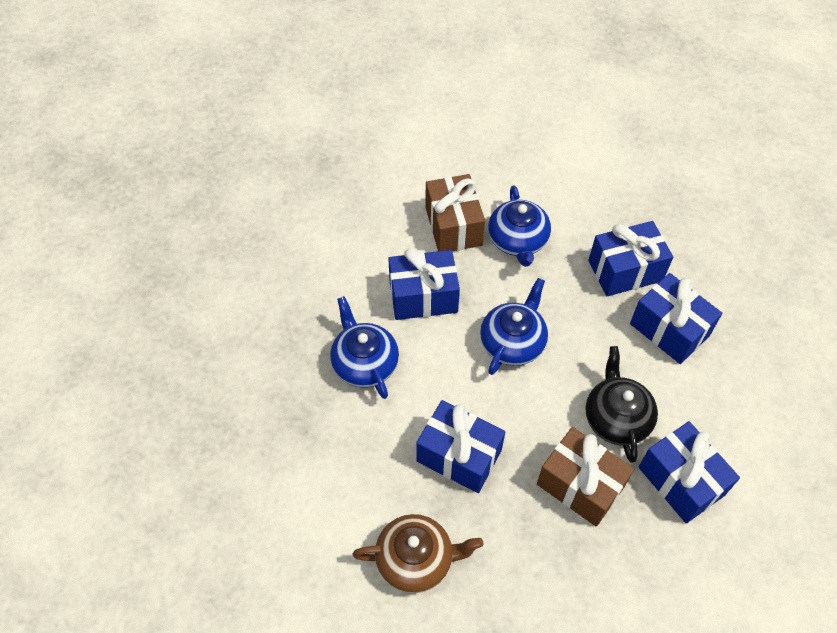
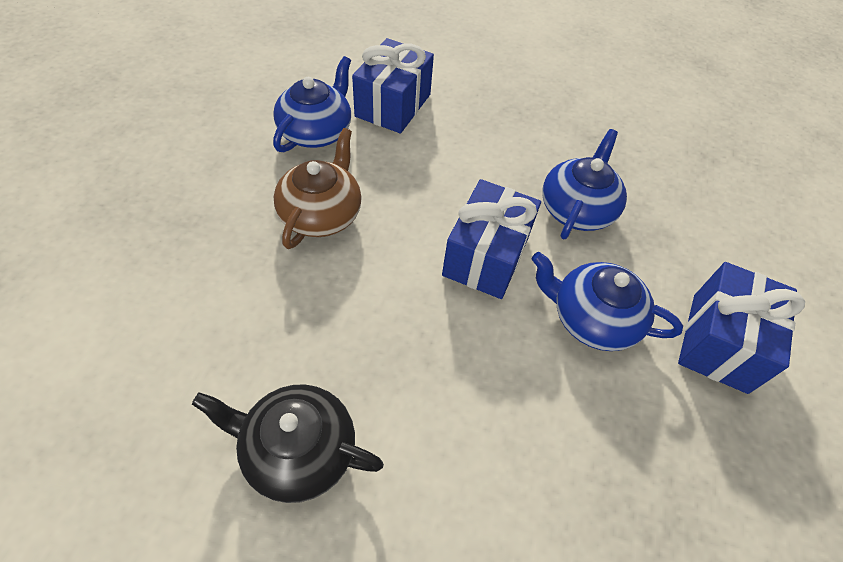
blue gift: [388,248,460,320] [416,400,505,493] [588,221,673,296] [630,273,722,364] [639,421,740,523] = 5 -> [352,38,434,133] [442,179,541,299] [678,262,805,394] = 3
brown gift: [425,174,485,251] [537,427,634,527] = 2 -> none = 0

